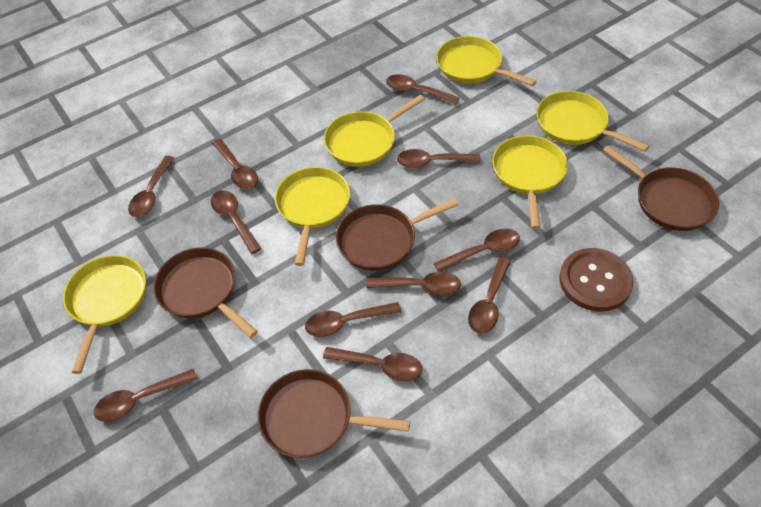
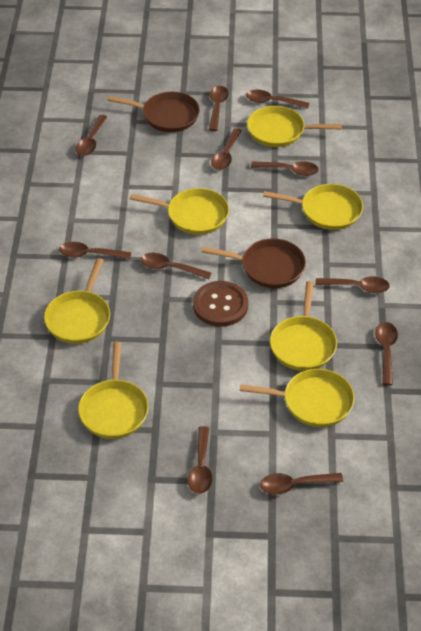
brown pan: [154,247,258,338] [258,369,410,458] [336,198,458,271] [603,145,719,231] = 4 -> [108,92,200,132] [202,238,306,288] = 2
yellow pan: [63,255,146,374] [275,167,350,266] [324,95,425,167] [436,36,537,86] [492,135,568,229] [536,91,649,152] = 6 -> [44,258,110,344] [78,342,149,439] [130,188,229,235] [240,369,355,427] [247,106,342,147] [263,184,363,230] [270,281,337,371] = 7

